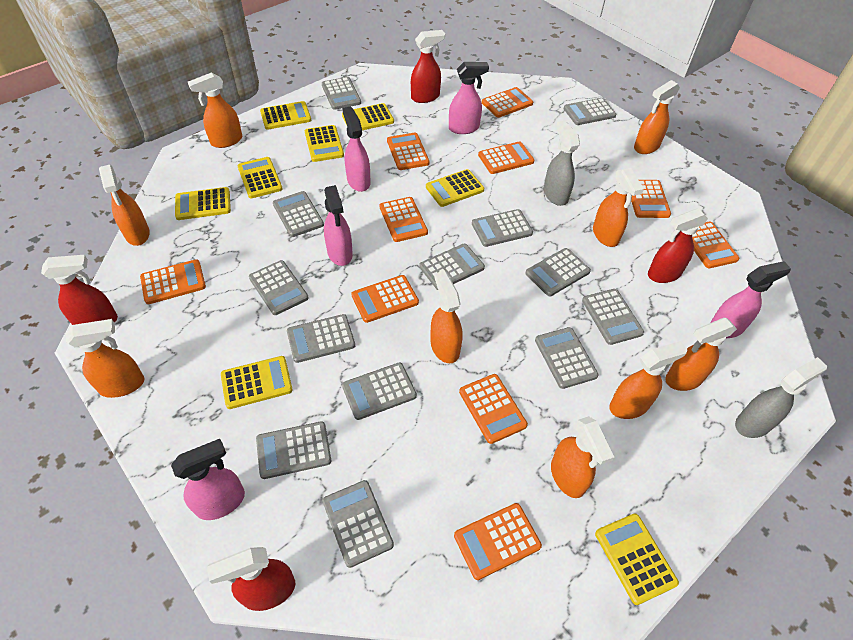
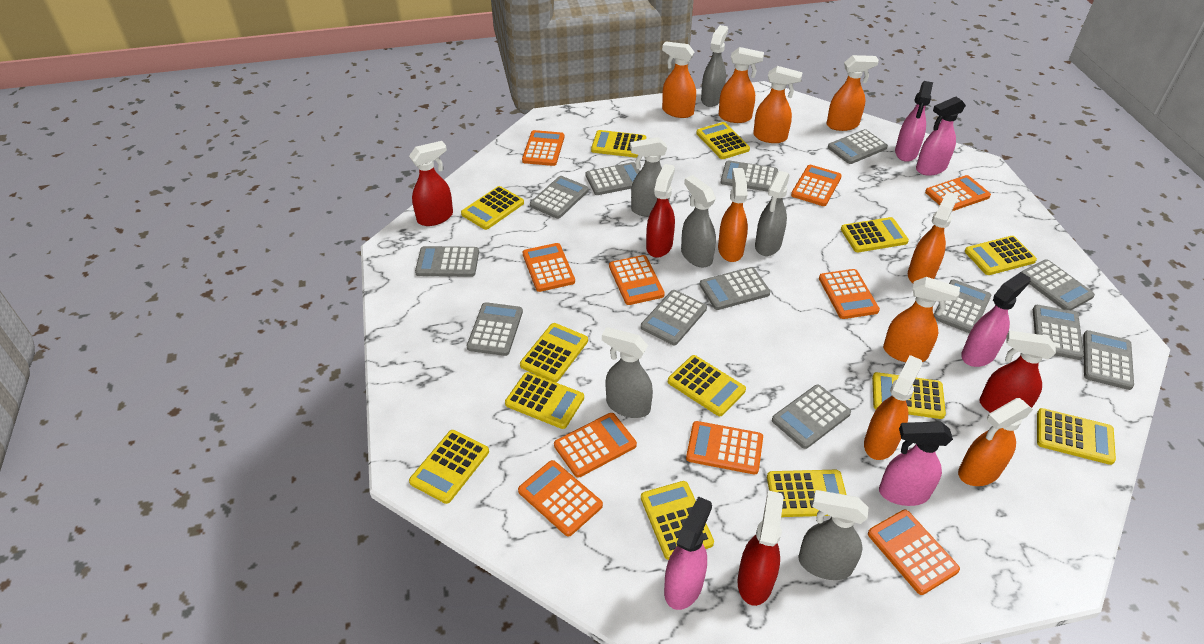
grey spray bottle: [544,121,580,206] [735,357,827,438] = 2 -> [602,327,653,418] [630,137,670,217] [681,175,716,268] [701,25,728,107] [755,171,790,256] [799,490,868,580] = 6
yellow calculator: [175,187,231,220] [221,356,293,409] [237,157,283,198] [260,101,311,130] [305,125,344,162] [342,103,394,130] [426,169,484,207] [595,513,679,605] = 8 -> [409,430,489,504] [461,186,524,230] [505,372,584,429] [520,323,588,382] [591,130,646,158] [641,481,714,560] [668,355,746,416] [696,122,750,159] [767,470,847,517] [841,217,909,252] [872,372,946,419] [965,236,1037,275] [1037,408,1116,465] = 13

